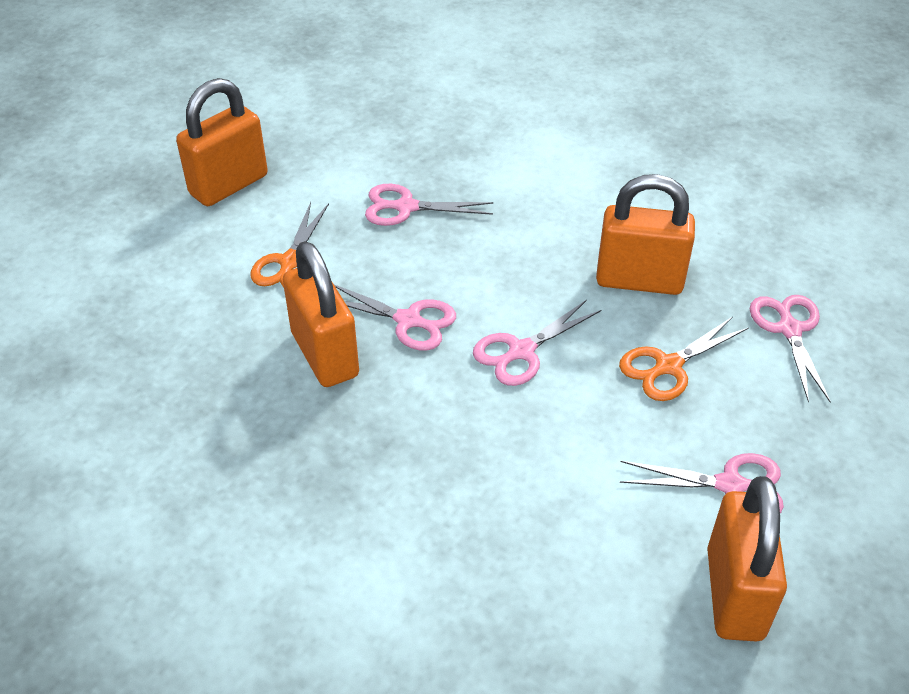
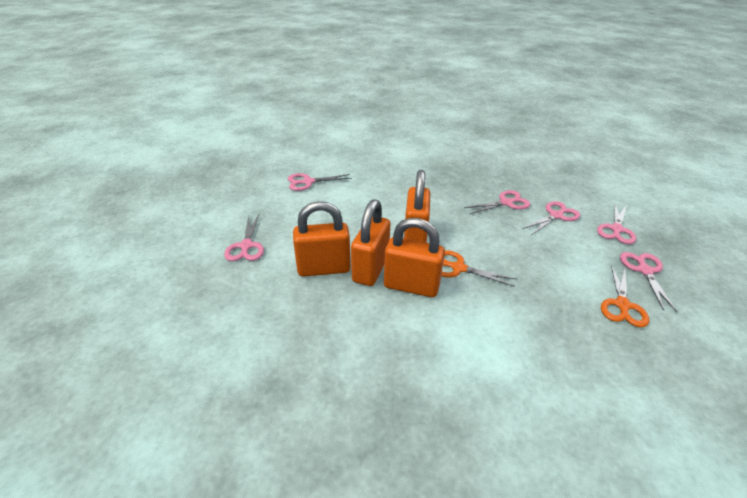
pink scissors: [334,285,456,351] [365,184,494,226] [473,300,601,386] [620,453,784,513] [750,295,831,402] = 5 -> [224,215,264,261] [288,173,352,191] [464,190,530,215] [522,201,580,235] [597,203,636,244] [620,252,677,312] = 6

